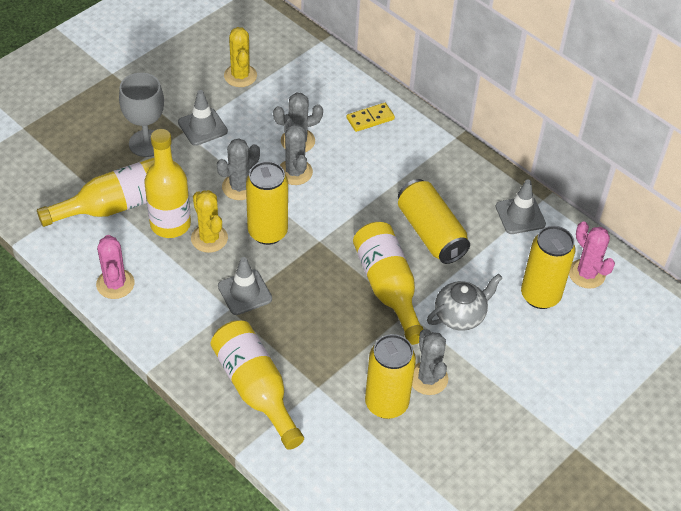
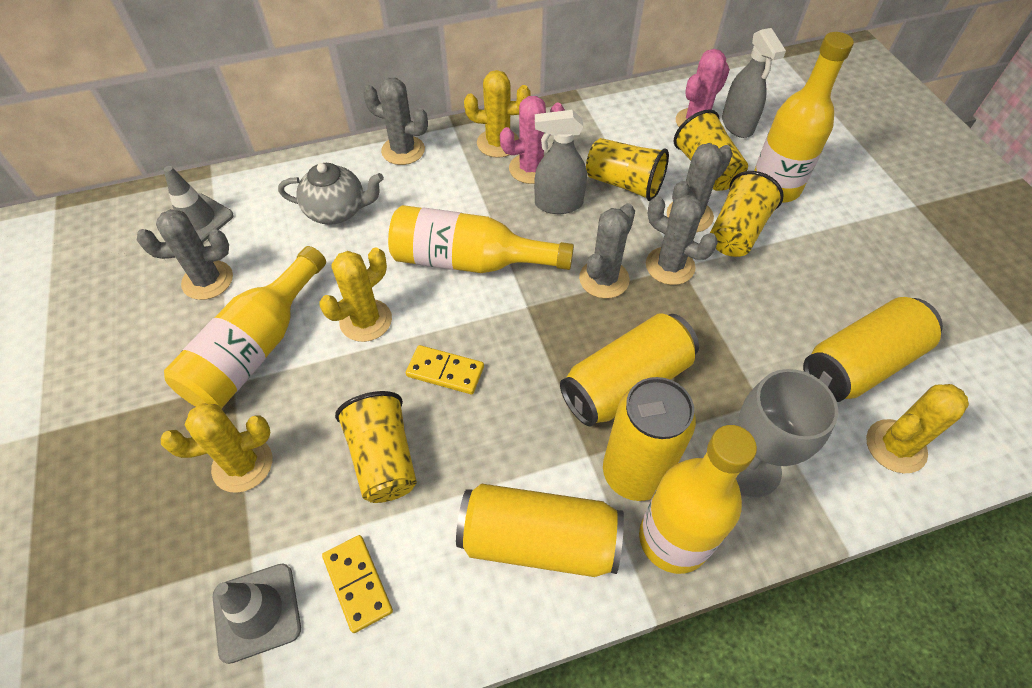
grey cactus: [217,138,260,200] [273,93,323,152] [280,118,313,185] [412,329,448,395] = 4 -> [137,209,233,300] [363,78,428,165] [579,203,635,299] [646,194,718,285] [667,143,733,232] = 5
grey spray bottle: none = 0 -> [534,110,587,214] [722,28,786,138] = 2
grey traffic cone: [178,90,228,146] [218,257,272,315] [496,180,546,234] = 3 -> [164,166,234,243] [213,564,301,664] = 2
yellow cactus: [191,190,228,253] [224,27,257,87] = 2 -> [161,403,272,493] [319,248,392,342] [464,70,531,158] [866,384,969,473] = 4
yellow cup: none = 0 -> [335,391,417,503] [586,138,669,201] [674,109,748,191] [710,171,784,257] = 4
yellow domino: [347,103,395,132] = 1 -> [322,535,393,633] [406,345,484,394] = 2

